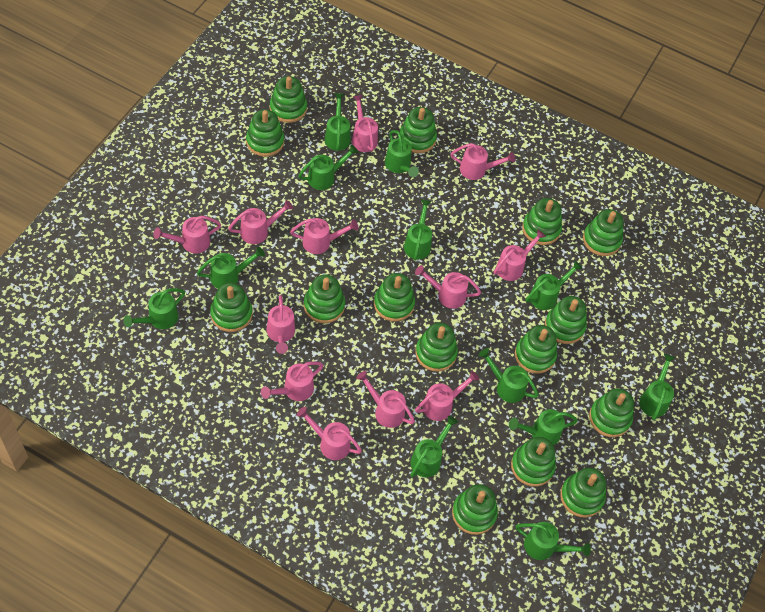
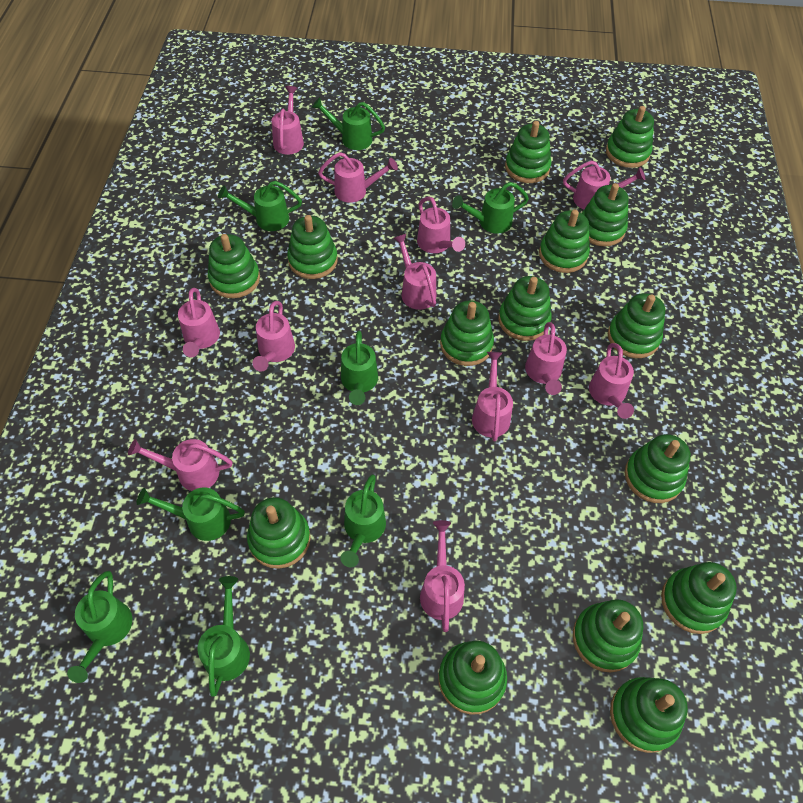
green watering can: [123,288,185,329] [197,247,265,289] [298,144,358,190] [324,93,350,151] [385,130,419,177] [404,199,432,261] [410,416,458,478] [479,348,539,403] [509,409,578,445] [515,522,591,560] [526,261,583,310] [639,354,676,420] = 12 -> [67,571,132,683] [137,488,245,541] [197,576,250,696] [218,181,302,231] [312,97,385,150] [340,475,386,567] [341,331,378,405] [452,182,529,234] = 8

